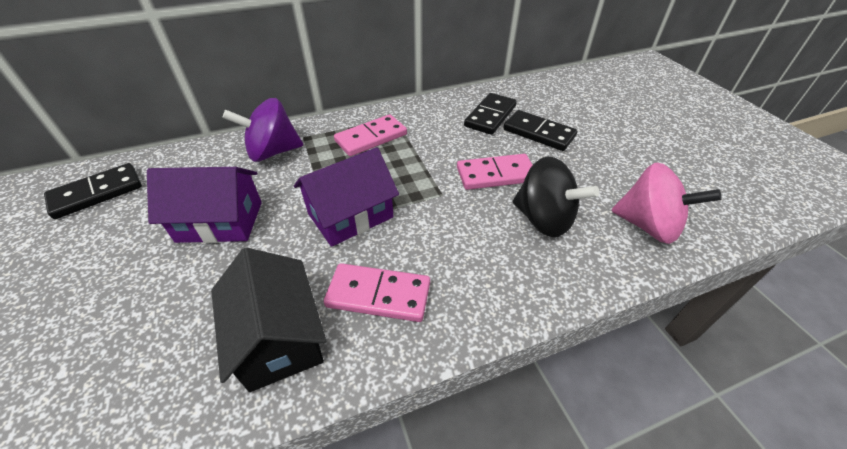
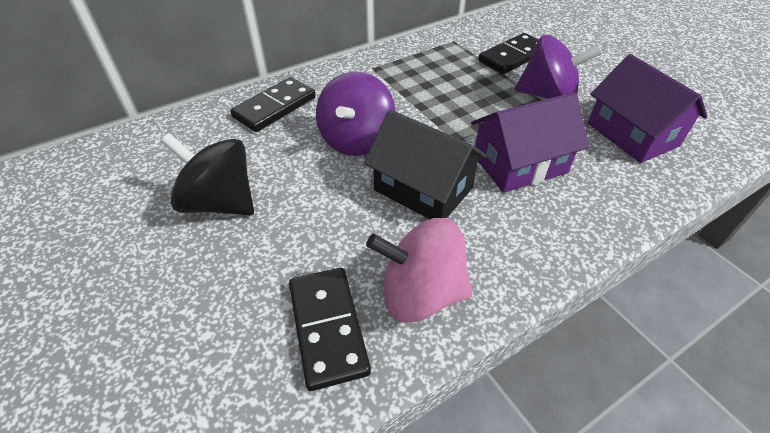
pink domino: [324,263,430,322] [334,114,407,156] [457,154,532,190] = 3 -> none = 0
purple spinning top: [223,98,303,162] = 1 -> [316,71,396,156] [515,35,602,99] = 2

